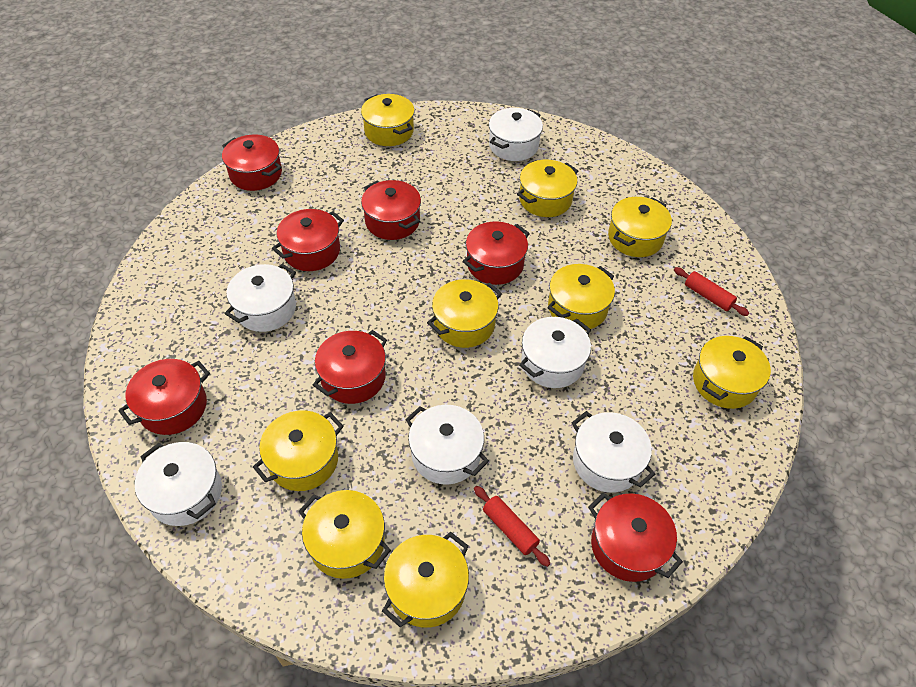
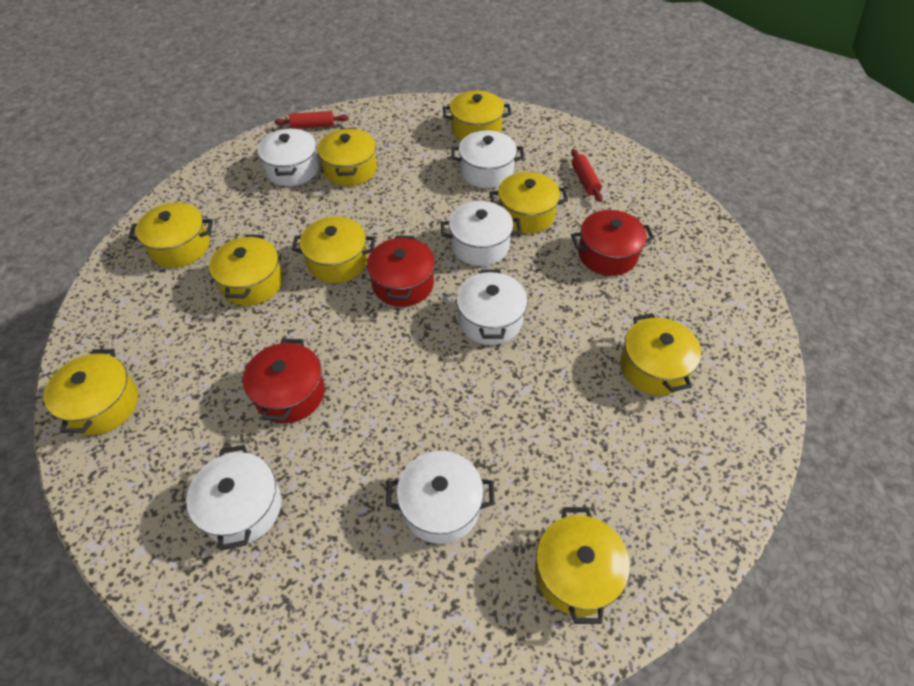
red pot: [118,359,210,435] [222,135,282,191] [272,209,344,271] [313,330,387,404] [361,180,421,240] [463,221,530,285] [588,493,683,582] = 7 -> [243,338,325,423] [367,235,435,307] [571,210,655,276] = 3

